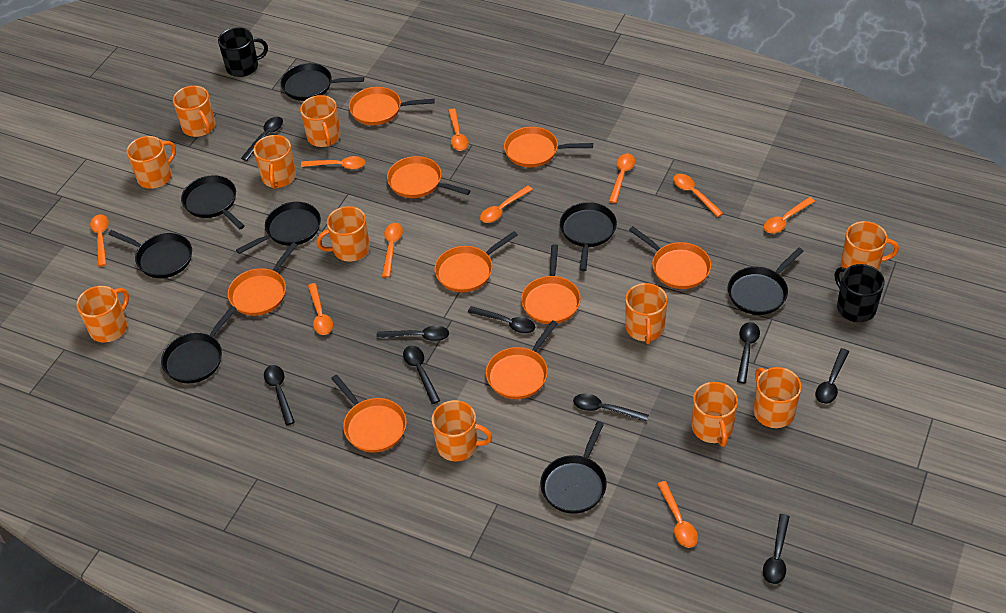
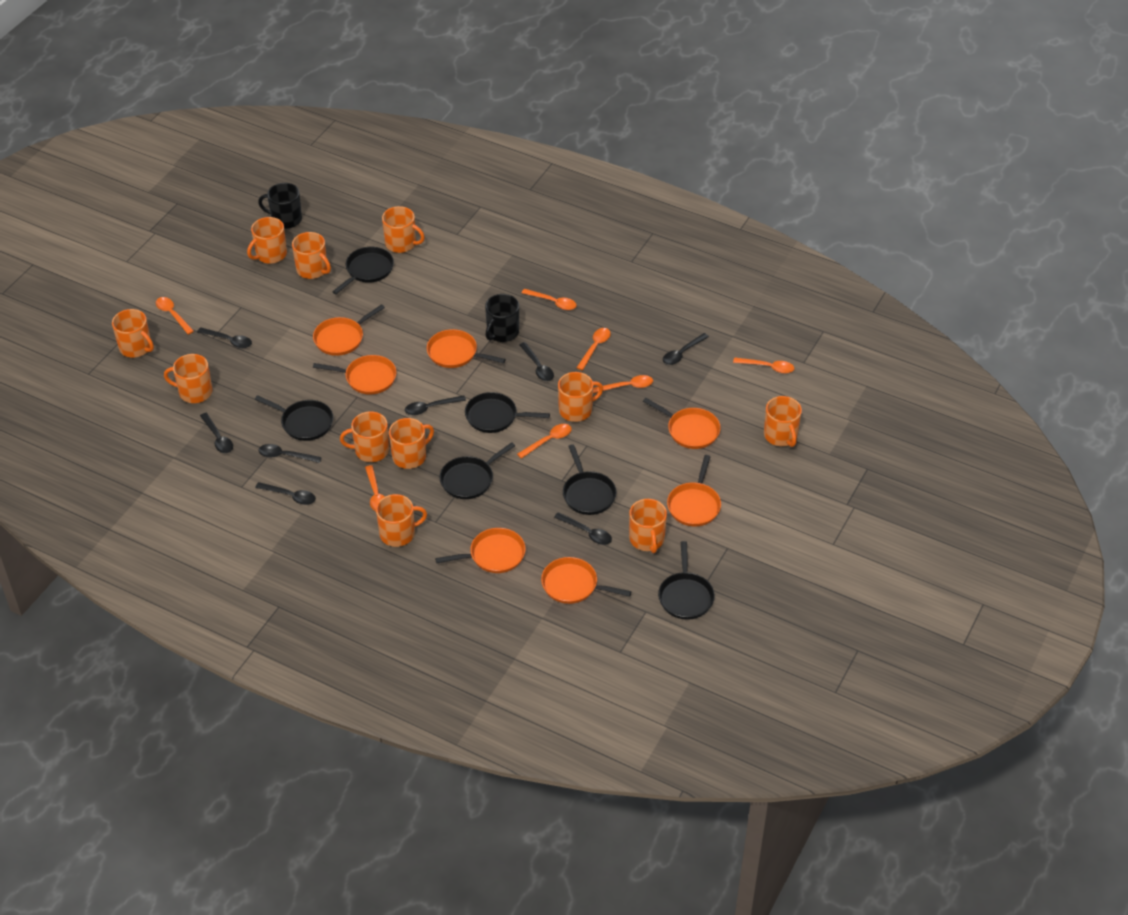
black pan: [108,230,192,278] [161,306,237,383] [181,175,245,229] [236,202,321,254] [281,63,364,101] [540,421,607,514] [560,202,617,271] [728,248,803,315] = 8 -> [255,395,333,441] [332,247,394,294] [440,442,515,499] [465,392,550,433] [563,444,617,515] [658,541,715,620] = 6
black spoon: [241,117,283,161] [264,365,295,425] [376,325,449,341] [403,345,440,404] [468,306,535,334] [573,393,649,422] [737,322,760,383] [763,514,790,584] [816,348,850,404] = 9 -> [197,327,252,348] [200,413,233,453] [255,482,316,505] [258,444,322,463] [405,395,466,415] [519,342,554,381] [554,512,612,545] [663,333,709,365] = 8
orange pan: [228,242,297,316] [331,375,407,453] [349,87,435,125] [387,156,471,198] [434,231,518,292] [486,320,558,399] [504,127,593,167] [521,244,581,324] [629,226,711,289] = 9 -> [313,304,385,356] [313,355,397,395] [427,329,506,368] [435,528,526,573] [541,557,632,604] [643,398,721,449] [667,455,721,526] = 7
orange spoon: [90,214,109,267] [301,156,365,169] [308,283,333,335] [382,223,403,278] [448,109,469,151] [480,185,533,223] [609,154,635,203] [657,481,698,548] [673,174,724,217] [764,197,815,233] = 10 -> [156,297,194,335] [365,465,385,511] [517,424,572,459] [522,289,577,310] [576,328,611,370] [593,375,653,393] [733,357,794,374] = 7

